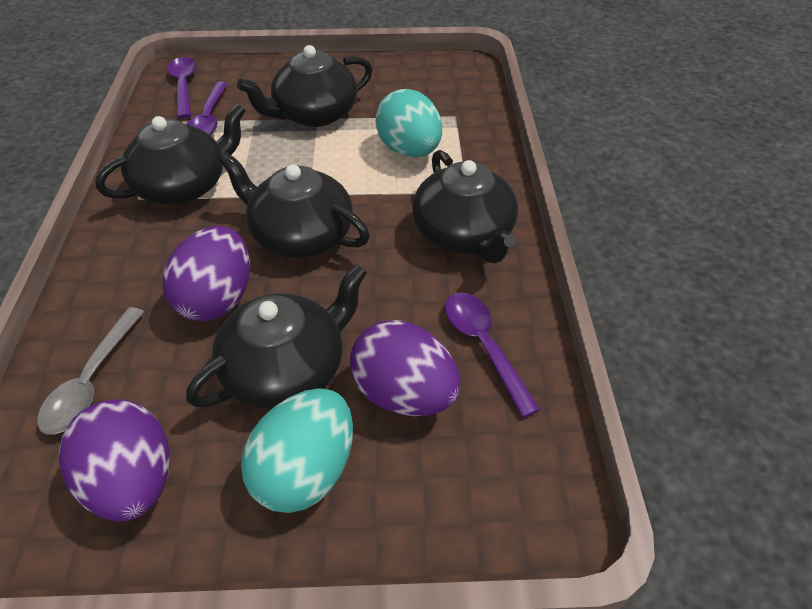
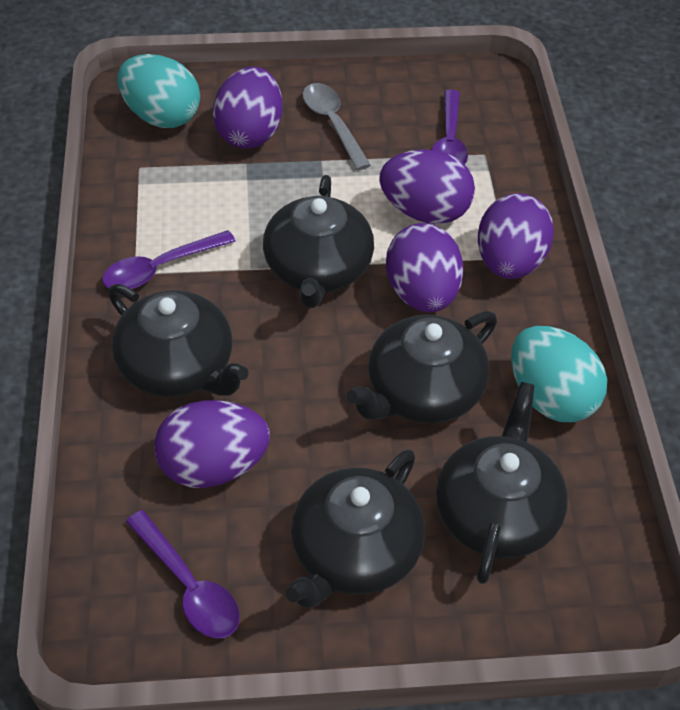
purple egg: [59,399,170,522] [162,226,250,322] [350,320,460,416] = 3 -> [154,400,270,488] [213,67,283,149] [379,149,475,224] [386,223,463,312] [478,193,554,279] = 5

